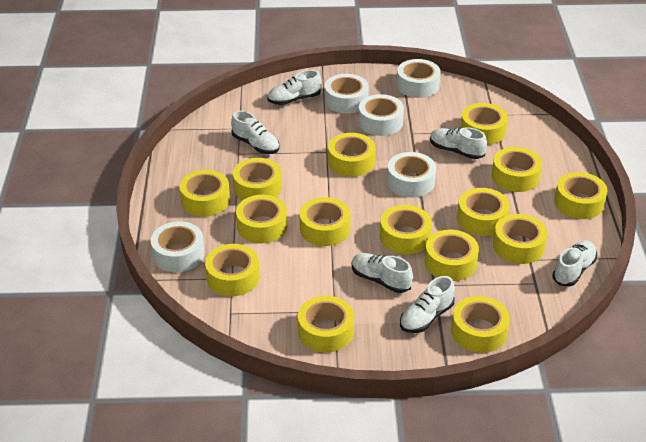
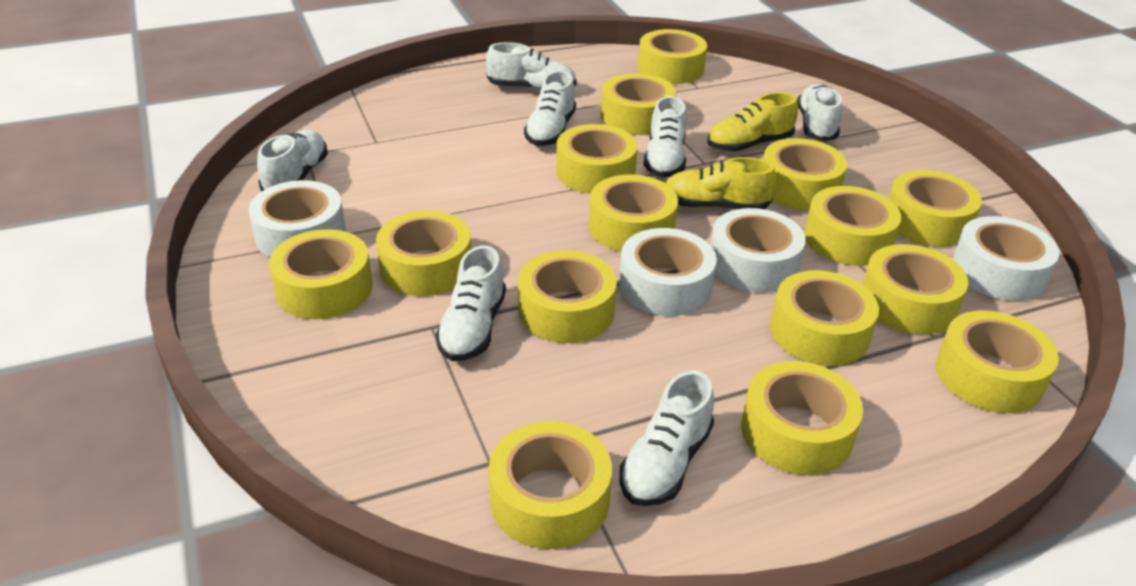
white shoe: [231,111,279,154] [268,70,322,105] [352,253,413,293] [400,276,455,333] [430,127,487,159] [552,240,597,286] = 6 -> [257,130,328,191] [436,246,506,361] [486,42,577,92] [524,70,576,146] [619,370,714,506] [644,96,687,178] [797,84,842,141] = 7
white tape: [151,221,205,272] [325,74,369,114] [358,94,404,136] [387,152,436,198] [397,59,441,98] = 5 -> [248,180,346,257] [619,228,717,316] [710,208,806,292] [952,216,1059,301] = 4
yellow shoe: none = 0 -> [666,157,776,209] [707,92,798,152] = 2

